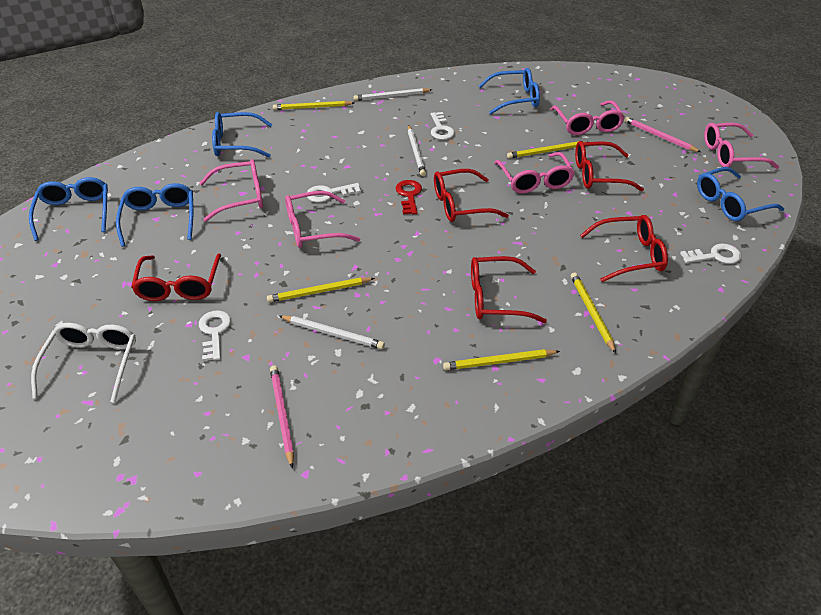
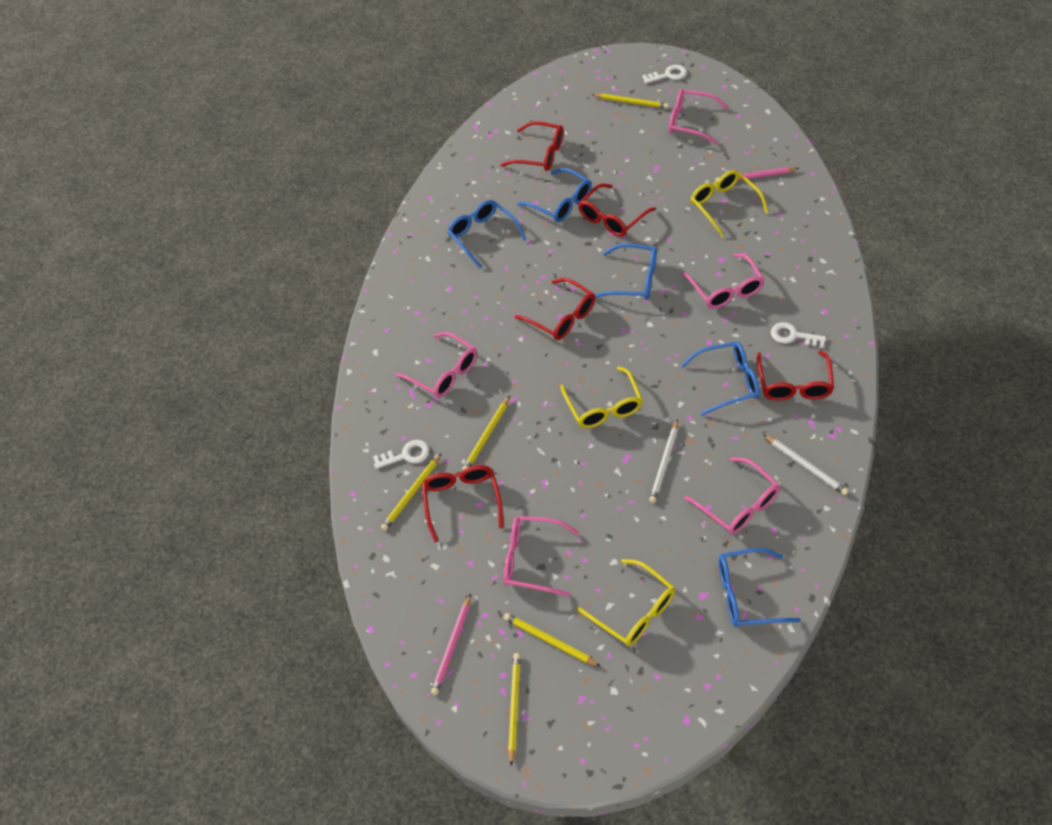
red key: [396,180,422,214] = 1 -> none = 0
white glasses: [31,323,136,403] = 1 -> none = 0
white key: [199,311,231,361] [307,183,361,203] [431,112,455,140] [680,243,741,264] = 4 -> [373,440,429,469] [642,65,687,84] [771,322,826,348] = 3
white pencil: [279,315,385,349] [353,88,432,101] [408,125,426,176] = 3 -> [649,419,678,503] [763,434,849,495] = 2
yellow glasses: none = 0 -> [560,366,643,428] [577,559,675,646] [691,170,769,237] = 3

